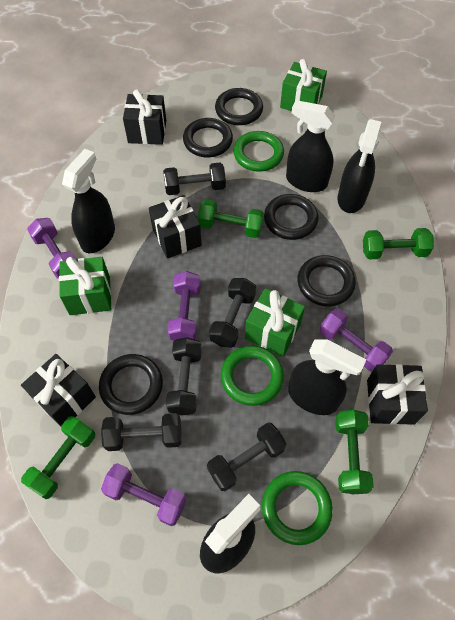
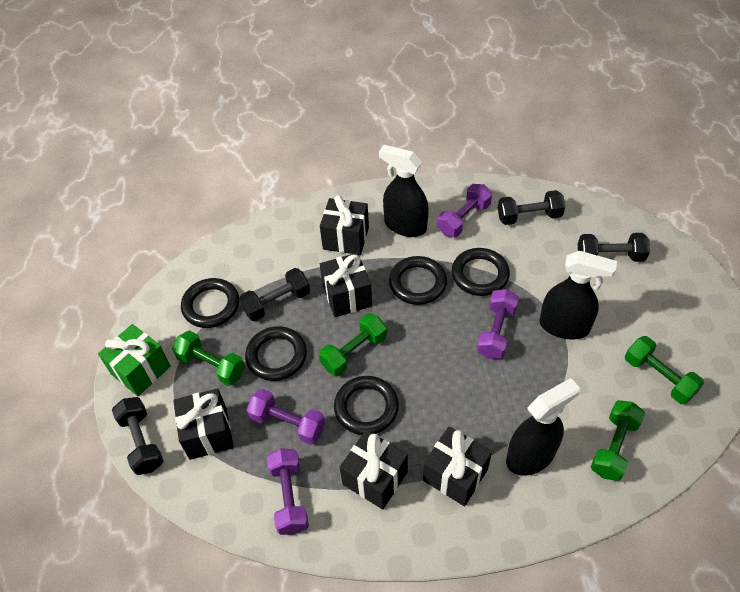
black dumbbell: [101,413,181,451] [163,163,226,195] [166,337,202,415] [207,423,286,491] [209,278,256,348] = 5 -> [112,397,164,475] [239,268,310,321] [498,190,565,225] [578,233,650,262] = 4
black gift: [21,354,96,426] [123,89,166,145] [149,195,202,259] [367,364,428,425] = 4 -> [173,388,234,460] [320,195,369,255] [320,253,372,317] [340,430,408,509] [423,426,492,506] = 5
black spray bottle: [62,149,115,253] [200,494,260,573] [286,100,335,192] [288,340,366,415] [338,119,381,213] = 5 -> [379,145,429,237] [506,378,580,476] [540,251,617,339] = 3
green gift: [59,257,111,315] [245,288,305,357] [280,59,327,111] = 3 -> [98,324,171,396] = 1
green ring: [221,346,284,406] [233,131,284,172] [262,471,333,545] = 3 -> none = 0

